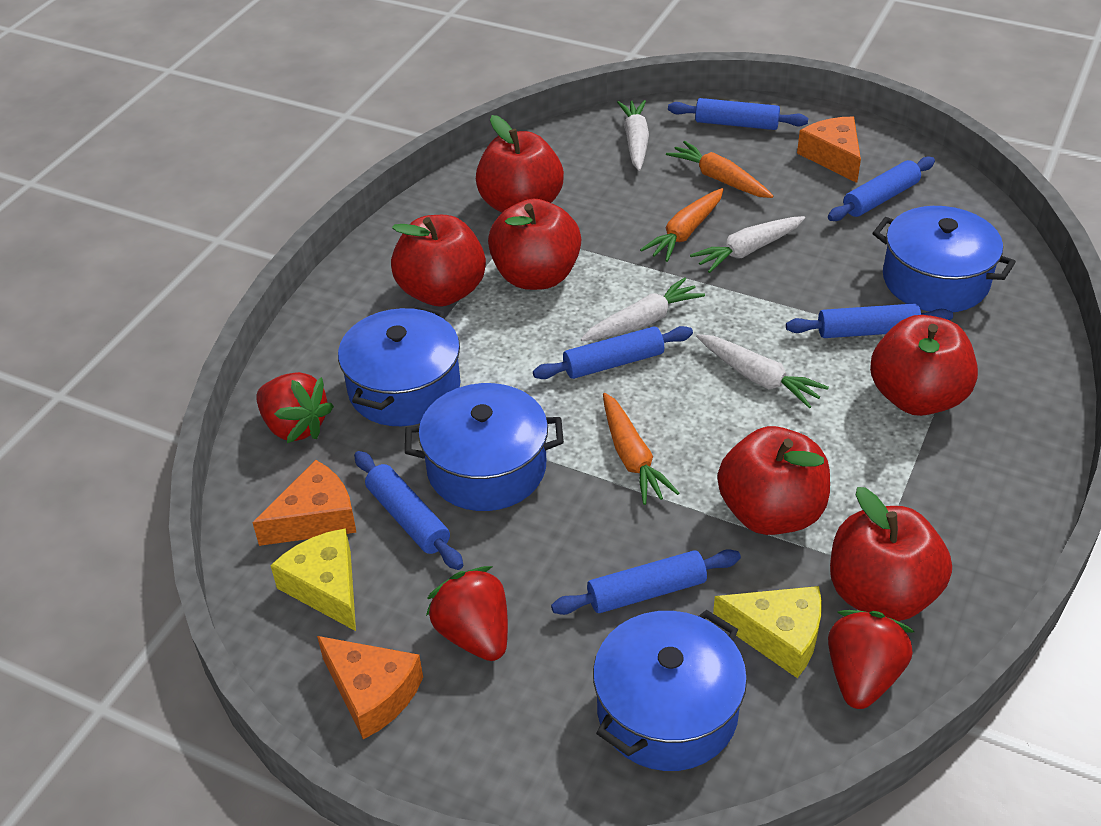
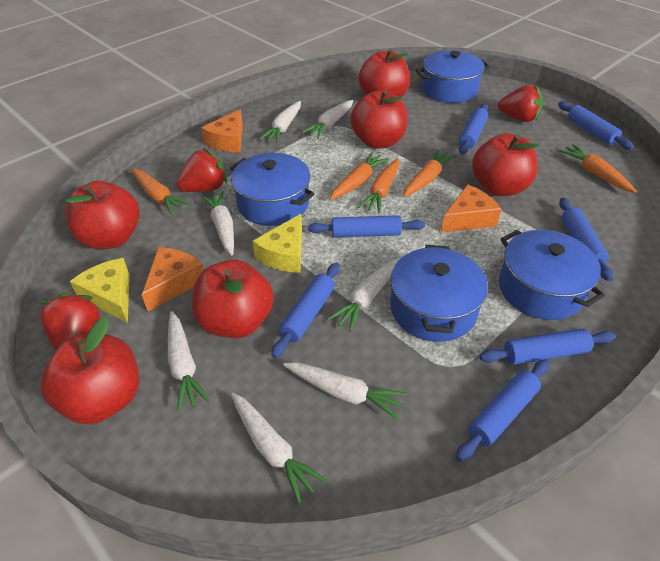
blue rolling pin: [354,451,464,570] [533,326,693,379] [551,549,741,615] [668,98,808,130] [786,304,953,338] [828,157,935,221] = 6 -> [271,262,340,358] [308,215,425,237] [456,359,549,462] [459,104,488,155] [479,329,616,365] [558,102,634,150] [559,198,613,281] = 7
orange carrot: [603,393,679,505] [640,188,724,262] [666,141,773,198] = 3 -> [131,168,191,215] [329,152,389,200] [358,158,400,213] [403,149,456,197] [559,144,637,193] = 5
white carrot: [581,277,705,341] [617,100,649,171] [690,216,805,273] [696,334,829,409] = 4 -> [168,311,210,412] [201,191,234,255] [231,393,326,503] [259,101,301,143] [283,362,407,419] [302,100,353,139] [327,258,399,332] = 7

